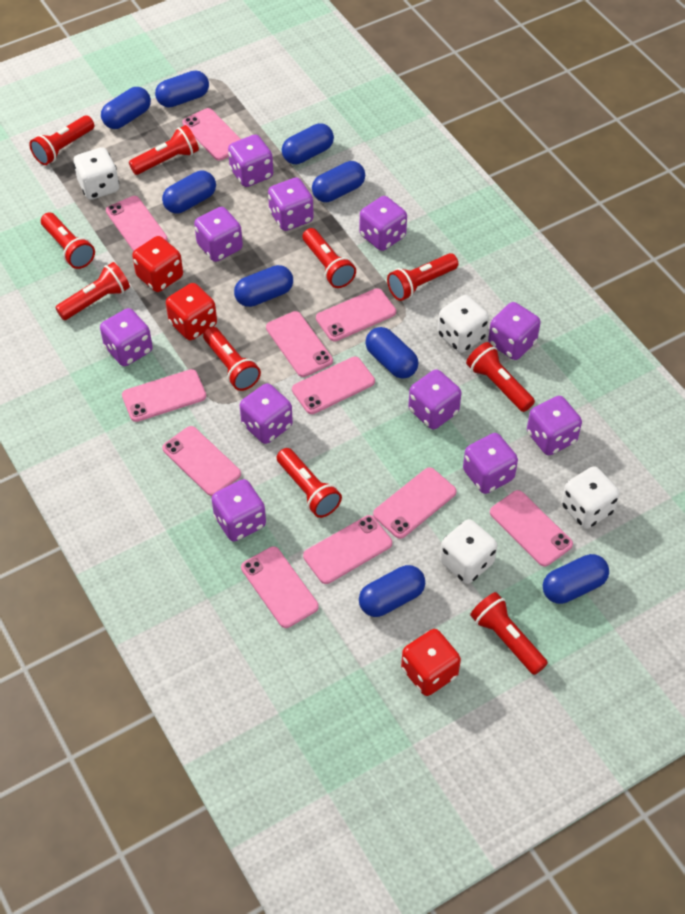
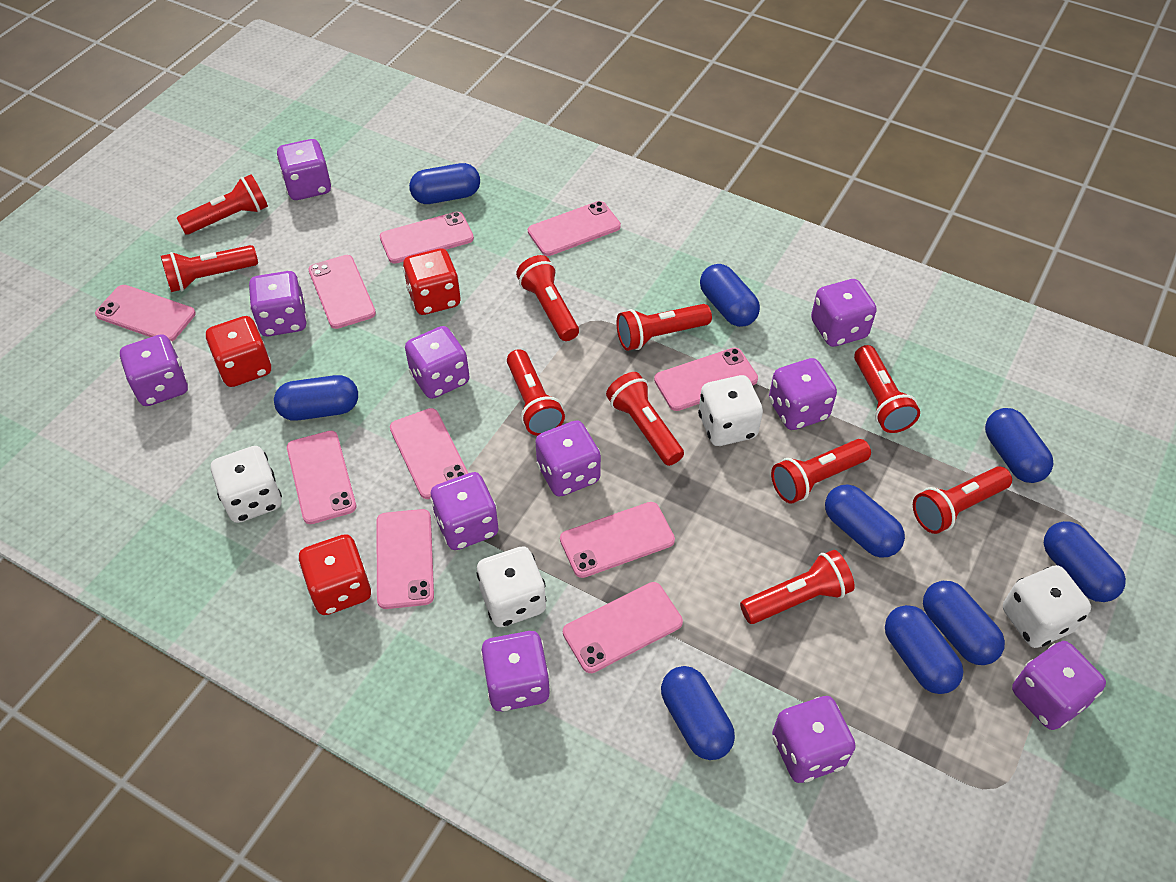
pink phone: [106,196,168,251] [122,369,206,422] [162,426,241,496] [182,108,241,161] [241,546,319,628] [266,311,333,377] [292,357,375,414] [303,515,392,584] [316,288,396,341] [373,467,457,539] [490,490,573,567] = 11 -> [95,285,196,341] [287,431,356,524] [308,255,376,329] [376,509,434,609] [380,212,474,264] [390,408,468,499] [528,201,621,256] [560,502,675,578] [563,582,683,673] [654,348,758,411] = 10

